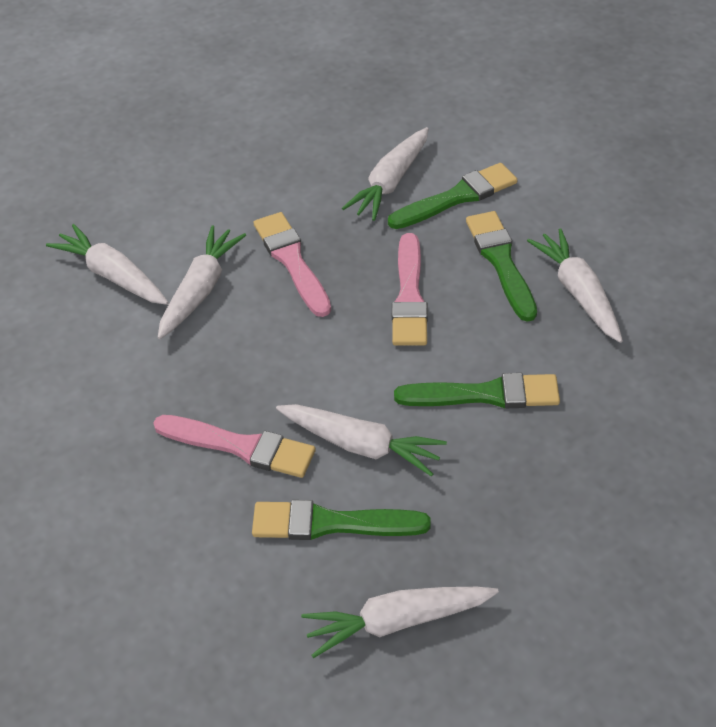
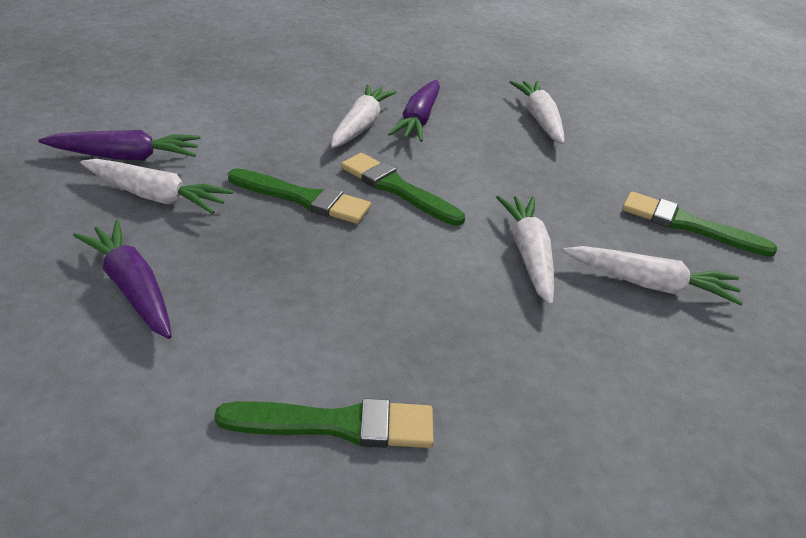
pink brush: [154,415,316,478] [253,212,331,317] [392,233,428,346] = 3 -> none = 0
purple carrot: none = 0 -> [39,130,200,160] [73,220,172,339] [388,80,440,142] = 3
white carrot: [46,224,169,305] [158,226,246,339] [276,404,447,477] [301,587,499,658] [342,127,429,221] [527,229,623,343] = 6 -> [80,159,233,214] [331,84,397,148] [496,196,554,305] [510,81,565,144] [562,246,743,305] = 5

